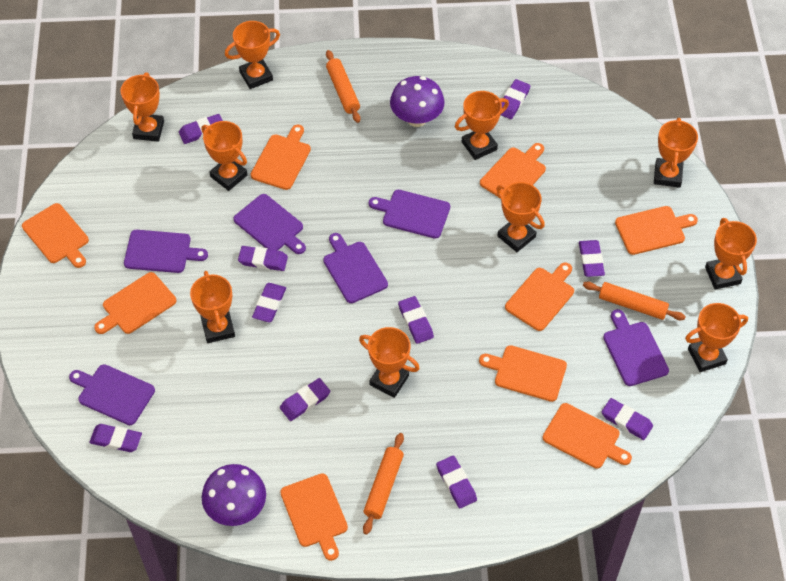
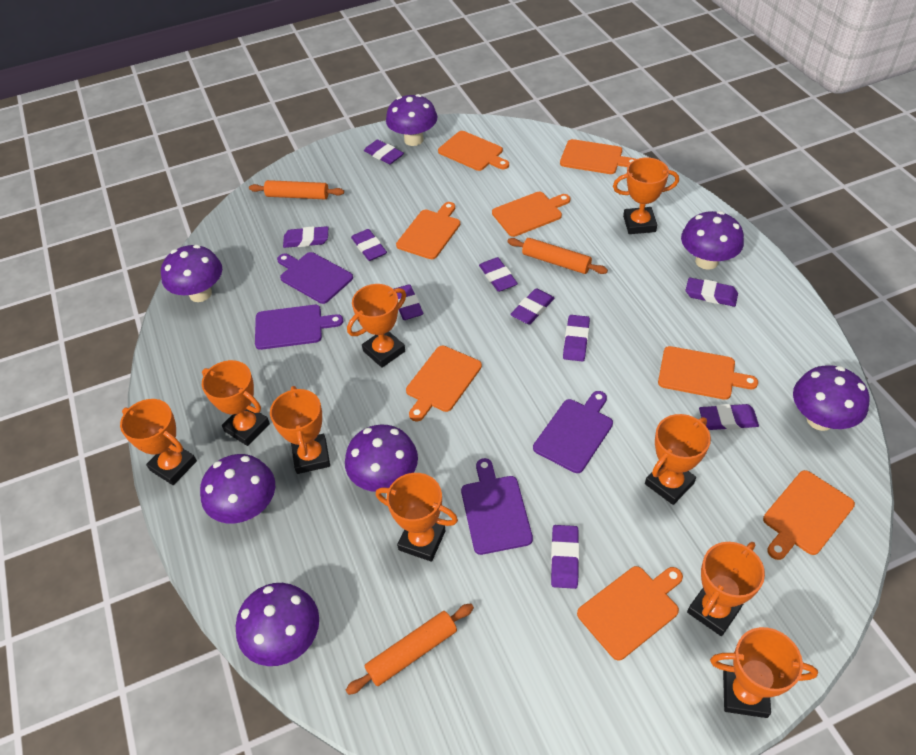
orange cutting board: [22,203,89,268] [94,272,176,334] [251,125,311,190] [280,473,348,561] [479,345,567,402] [480,143,546,198] [505,262,574,331] [543,403,632,469] [615,206,698,255] = 9 -> [396,202,460,259] [406,346,482,421] [438,131,509,171] [492,192,570,237] [560,139,636,174] [577,566,683,660] [658,346,758,400] [763,470,855,560] = 8
orange trophy: [121,72,164,142] [190,271,235,343] [201,121,247,191] [225,21,280,89] [359,327,420,398] [455,91,509,160] [496,182,545,252] [654,118,698,188] [685,303,748,372] [705,218,757,290] = 10 -> [120,399,197,485] [202,360,270,446] [270,386,330,474] [347,284,406,368] [376,473,458,562] [613,158,679,234] [645,414,711,505] [687,542,765,636] [710,627,818,718] = 9
purple cutting board: [69,364,155,425] [124,230,208,273] [233,194,306,254] [323,233,388,303] [369,190,450,239] [603,309,669,386] = 6 -> [255,305,343,350] [277,252,353,304] [461,458,533,555] [533,391,613,473] = 4
purple mushroom: [202,464,266,526] [390,76,445,127] = 2 -> [161,245,222,302] [200,454,275,524] [236,583,319,666] [345,425,418,492] [386,94,437,146] [681,211,744,270] [793,365,870,431] = 7

